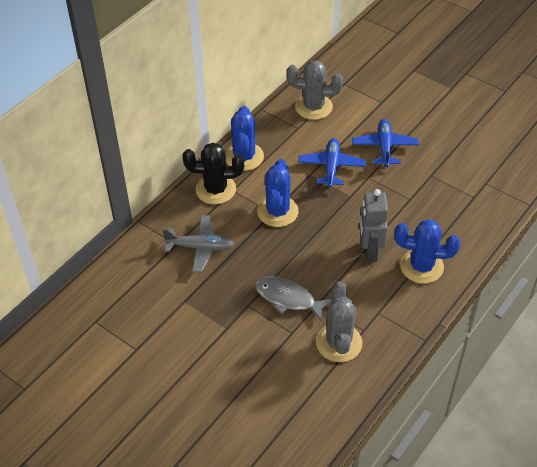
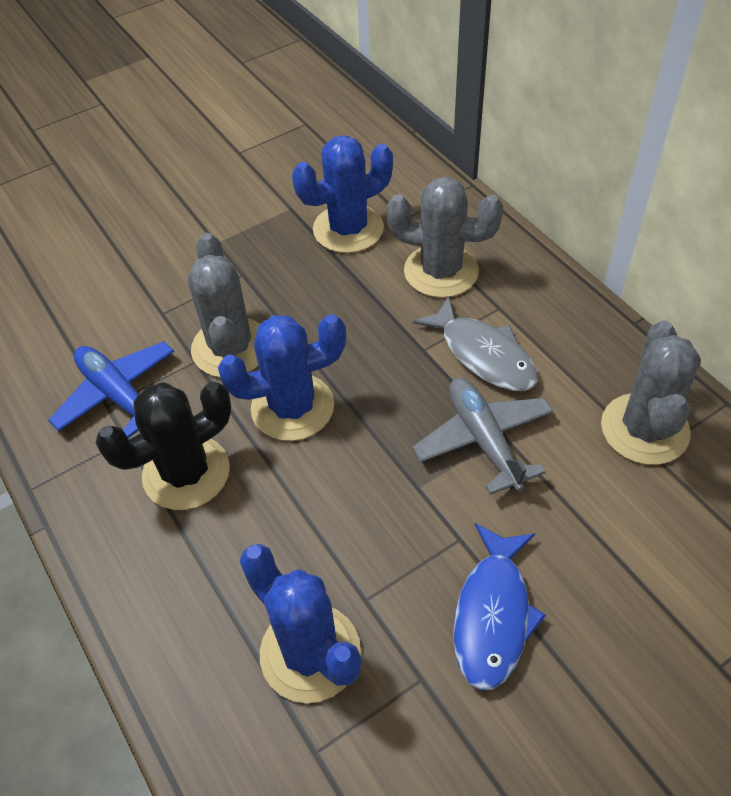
blue fish: none = 0 -> [453,523,546,691] = 1
blue plane: [298,138,366,187] [352,119,419,167] = 2 -> [48,341,174,438] = 1
grey cactus: [287,60,343,120] [316,281,362,362] = 2 -> [188,233,260,377] [386,177,504,298] [601,320,701,465] = 3
grey robot: [359,189,388,262] = 1 -> none = 0

